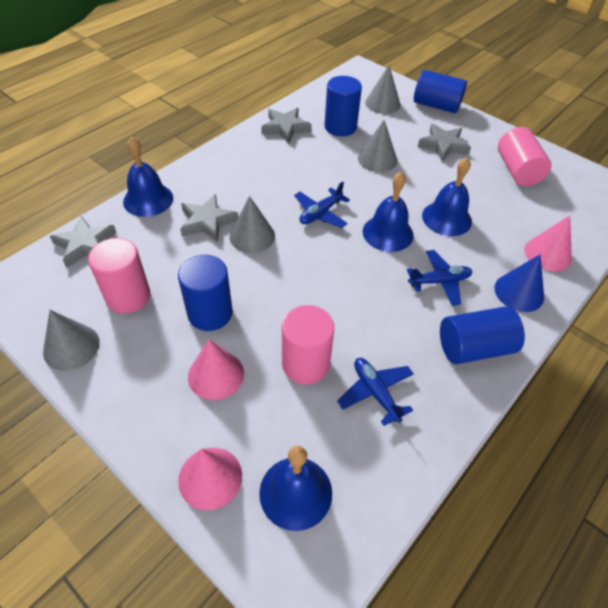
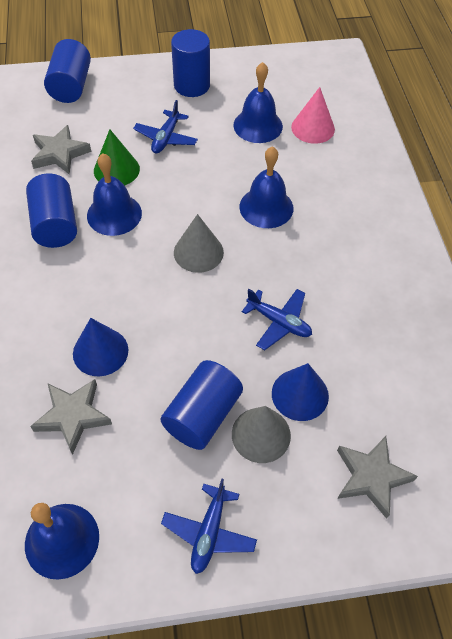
blue cone: [494,254,544,312] = 1 -> [73,318,128,376] [272,363,329,421] = 2
green cone: none = 0 -> [94,129,140,185] = 1
grey cone: [43,310,100,371] [229,196,275,253] [358,120,397,172] [365,65,401,114] = 4 -> [174,214,224,273] [232,406,291,463] = 2
grey star: [50,216,116,268] [180,194,238,242] [261,108,312,144] [418,124,471,162] = 4 -> [30,379,112,455] [31,125,91,175] [337,436,418,519] = 3
pink cone: [178,448,242,510] [188,340,244,400] [524,215,572,272] = 3 -> [291,87,335,144] = 1
pink cylinder: [88,238,150,313] [282,305,334,384] [498,127,551,186] = 3 -> none = 0

